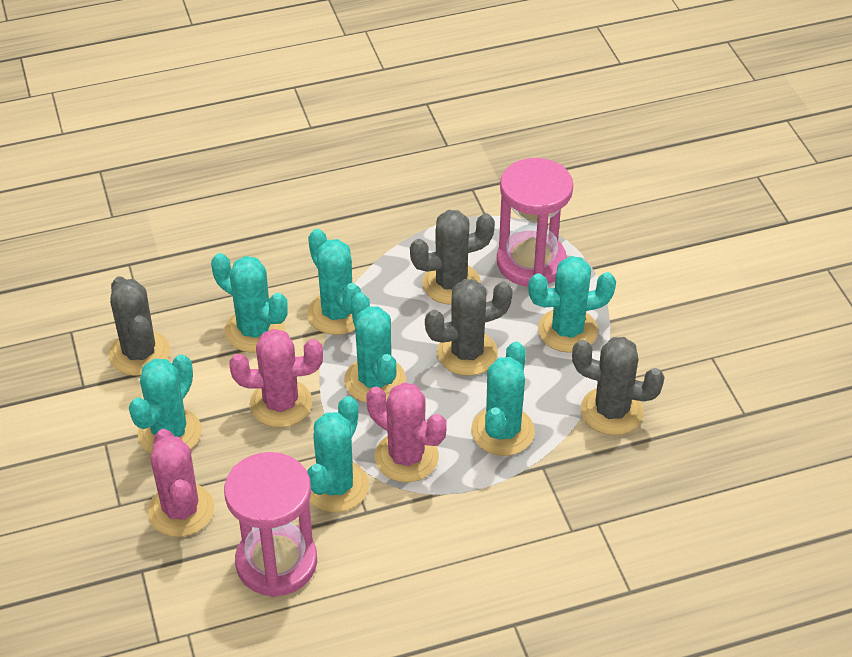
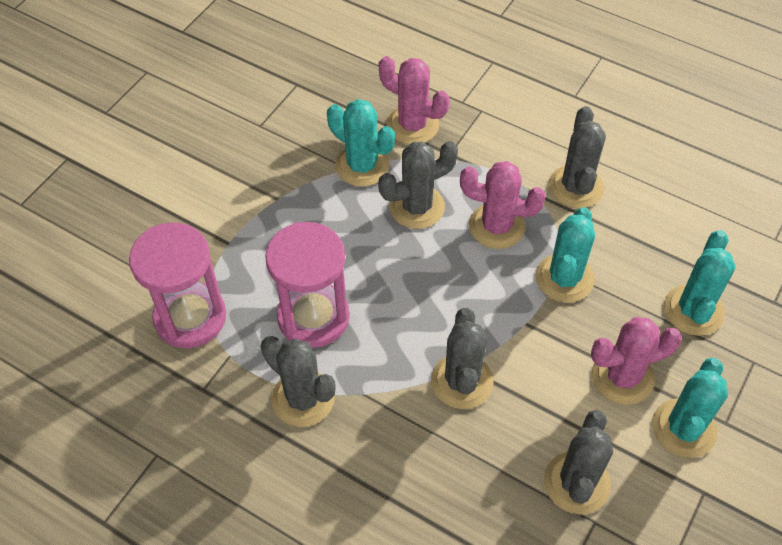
grey cactus: [109,276,170,376] [410,210,495,305] [425,279,513,376] [572,337,665,435] = 4 -> [261,336,336,427] [378,141,458,229] [431,308,494,409] [544,410,613,514] [549,106,606,208] = 5
turquoise cactus: [129,354,202,454] [211,253,288,353] [307,396,369,512] [308,229,361,335] [344,293,406,403] [471,341,535,456] [528,256,616,353] = 7 -> [327,99,395,187] [536,207,595,302] [652,358,728,458] [664,230,736,336] = 4

